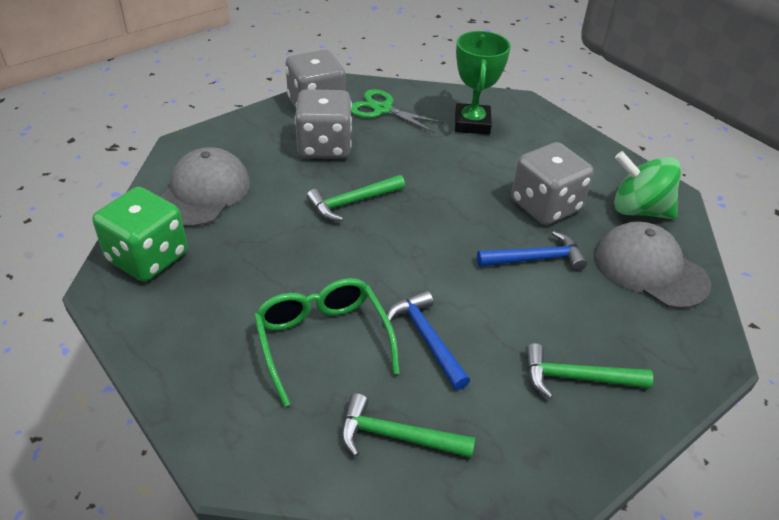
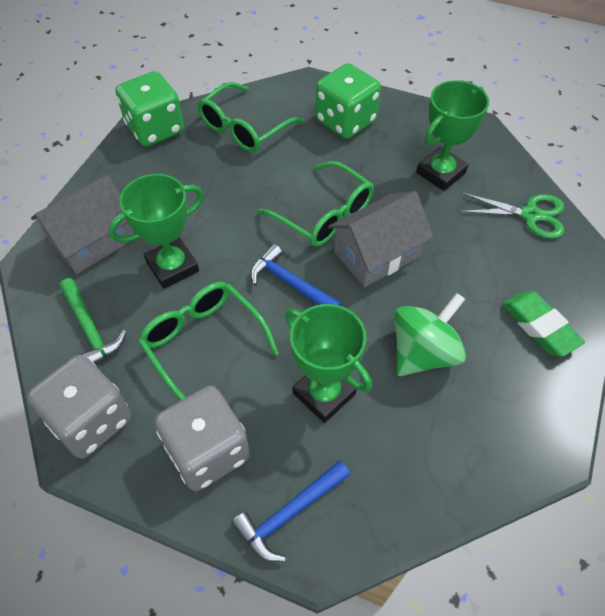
green dice: [93,187,187,281] = 1 -> [115,71,184,147] [316,63,381,139] = 2
green eraser: none = 0 -> [502,291,585,357] = 1
green glasses: [254,278,400,407] = 1 -> [138,282,279,400] [197,82,304,152] [258,161,374,247] = 3
green hammer: [306,175,405,221] [341,393,475,458] [525,343,653,399] = 3 -> [60,278,127,364] = 1
green trophy: [455,31,511,135] = 1 -> [109,174,204,289] [285,304,372,423] [416,80,489,191] = 3
grey cap: [160,147,250,227] [596,221,711,309] = 2 -> none = 0
grey dice: [286,50,346,108] [295,89,352,159] [511,142,594,225] = 3 -> [27,355,131,459] [154,386,250,491] = 2
grey house: none = 0 -> [31,175,134,274] [328,191,433,287] = 2

